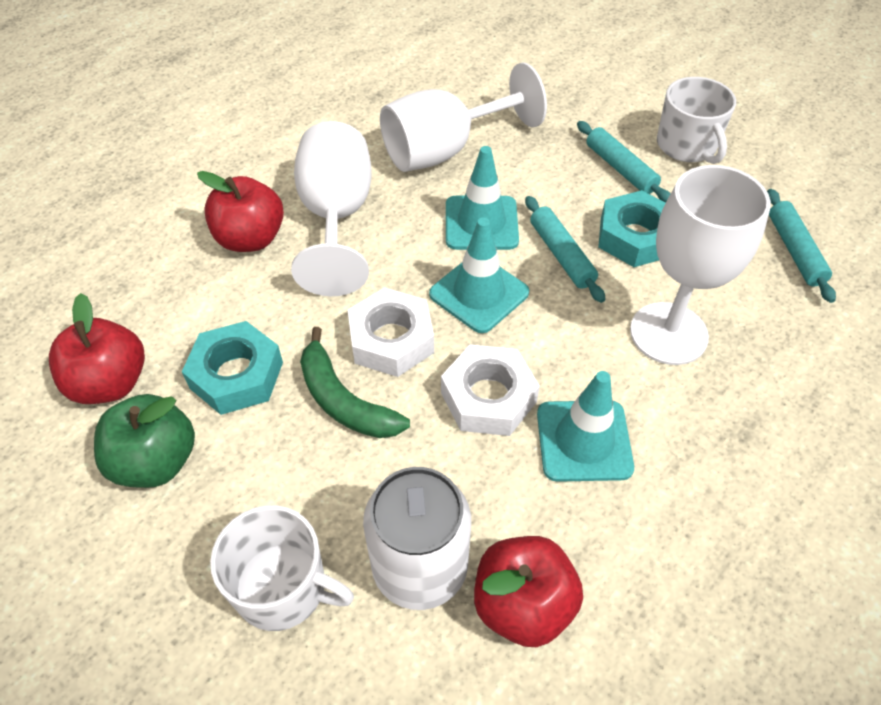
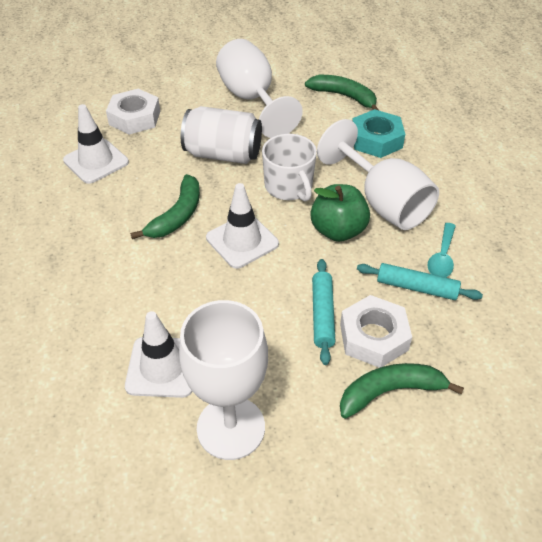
green banana: [300,327,410,438] = 1 -> [130,174,200,239] [305,75,378,110] [340,363,464,419] = 3
red apple: [49,293,145,404] [197,171,284,252] [474,536,583,647] = 3 -> none = 0
turquoise nut: [182,321,283,415] [598,190,666,267] = 2 -> [352,109,405,158] = 1
turquoise rolling pin: [525,196,605,303] [577,121,671,202] [767,189,836,303] = 3 -> [312,259,336,365] [357,263,483,300] = 2
turquoise spoon: none = 0 -> [428,223,456,277] = 1
turquoise traffic cone: [429,217,529,333] [446,146,519,250] [537,371,634,482] = 3 -> none = 0
white mug: [210,505,354,631] [657,77,736,164] = 2 -> [262,134,317,202] = 1
white traffic cone: none = 0 -> [63,104,129,184] [125,311,192,398] [206,183,279,269] = 3

